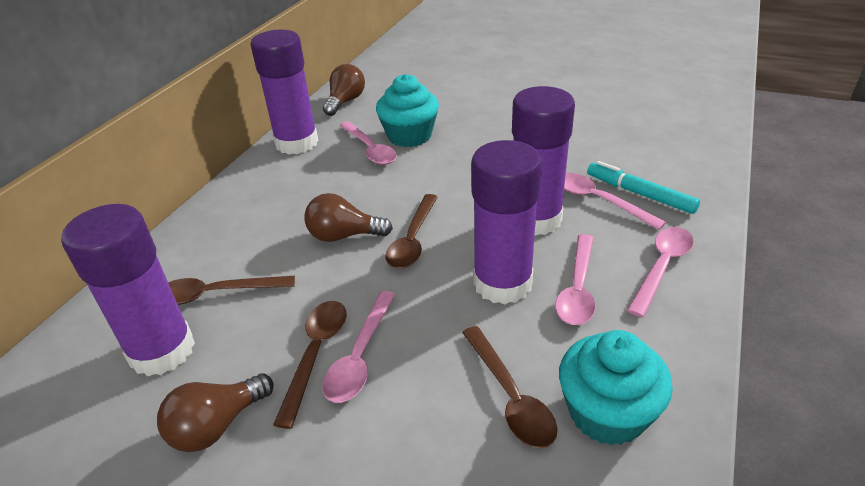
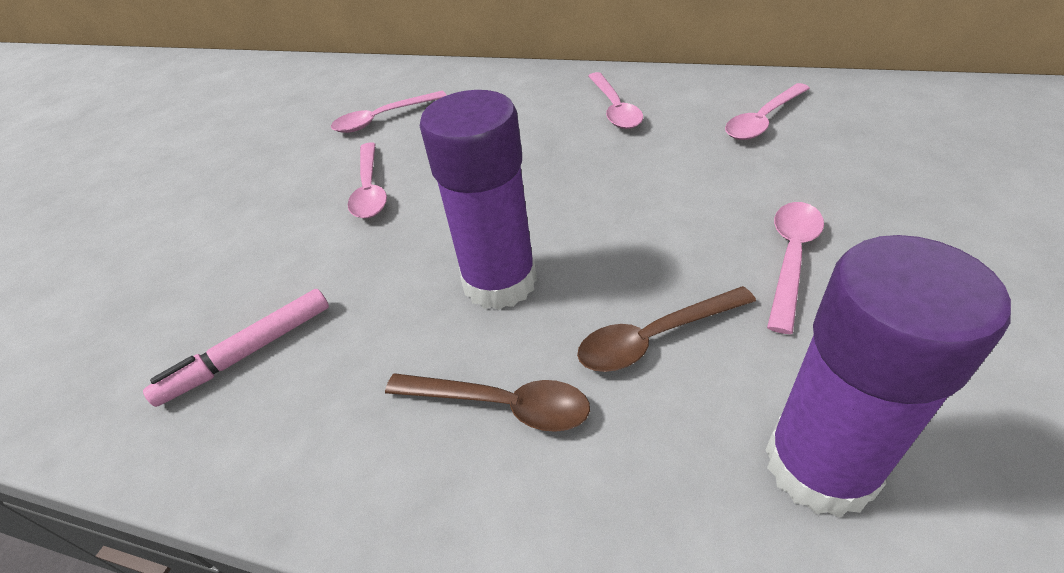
brown light bulb: [157,373,274,452] [304,193,393,242] [323,64,365,116] = 3 -> none = 0
brown spoon: [168,276,295,305] [273,301,347,429] [385,194,438,269] [462,326,557,448] = 4 -> [385,373,590,432] [577,286,756,372] = 2
pink marker: none = 0 -> [143,289,329,407] = 1
purple glue stick: [61,204,195,376] [250,29,318,155] [471,140,542,304] [512,86,575,236] = 4 -> [420,90,537,310] [766,235,1011,518] = 2
turquoise cupcake: [376,74,439,147] [559,330,673,446] = 2 -> none = 0
turquoise marker: [587,161,700,214] = 1 -> none = 0

